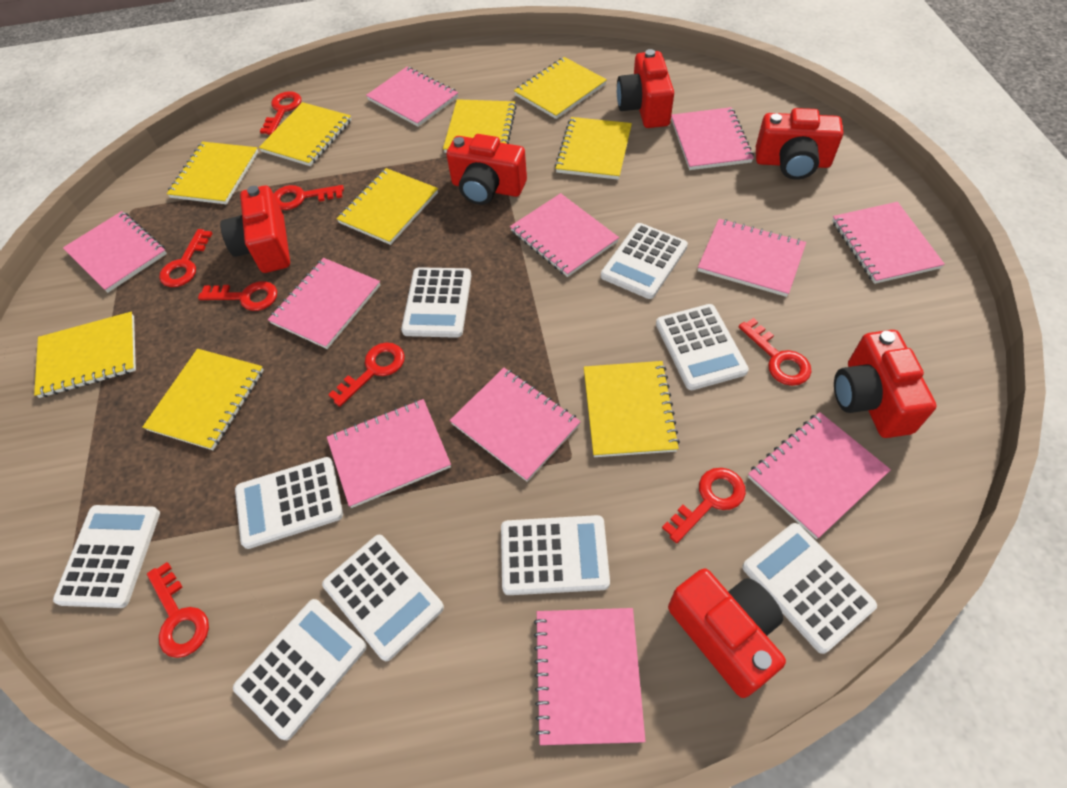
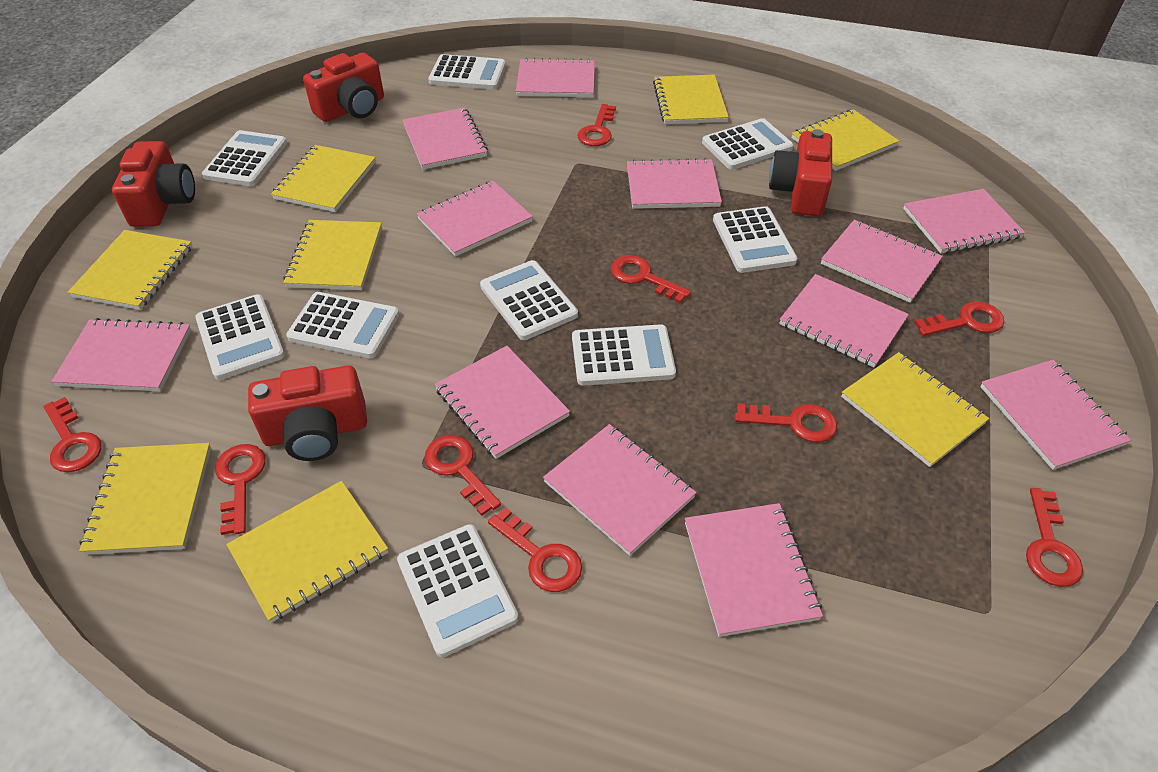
pink notebook: [63,211,167,293] [268,258,380,349] [327,399,451,508] [366,67,458,127] [450,368,581,481] [510,193,619,277] [534,608,646,745] [671,107,754,170] [698,219,806,297] [748,412,891,539] [832,202,945,284] = 11 -> [52,318,191,391] [403,107,488,169] [417,181,533,257] [435,346,570,459] [516,58,595,97] [543,424,697,556] [627,158,722,209] [685,503,823,637] [779,274,909,367] [821,220,943,303] [903,189,1025,254] [980,360,1131,470] = 12
red camera: [220,185,290,273] [447,134,527,205] [617,49,674,128] [668,568,786,698] [756,108,843,180] [834,330,936,438] = 6 -> [112,141,195,227] [248,365,367,461] [303,53,384,122] [769,129,832,216] = 4
red key: [147,562,209,658] [159,229,213,287] [198,281,277,311] [260,91,301,135] [274,185,344,210] [328,343,405,407] [662,468,746,543] [739,318,812,386] = 8 -> [43,397,102,472] [215,444,266,535] [424,435,501,516] [488,507,582,592] [577,104,616,146] [611,255,691,303] [735,403,837,443] [914,302,1004,336] [1026,488,1083,587] = 9
yellow notebook: [34,312,136,398] [143,349,264,450] [167,142,258,204] [259,102,351,166] [336,168,438,245] [443,99,517,153] [514,57,607,119] [555,117,632,180] [584,361,680,457] = 9 -> [68,230,192,310] [79,443,211,555] [226,481,388,623] [271,145,376,212] [283,220,382,290] [653,75,729,124] [792,109,899,171] [841,352,989,467] = 8

